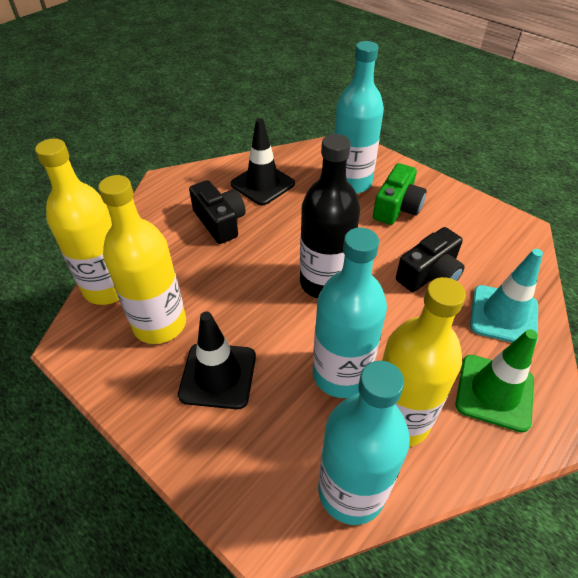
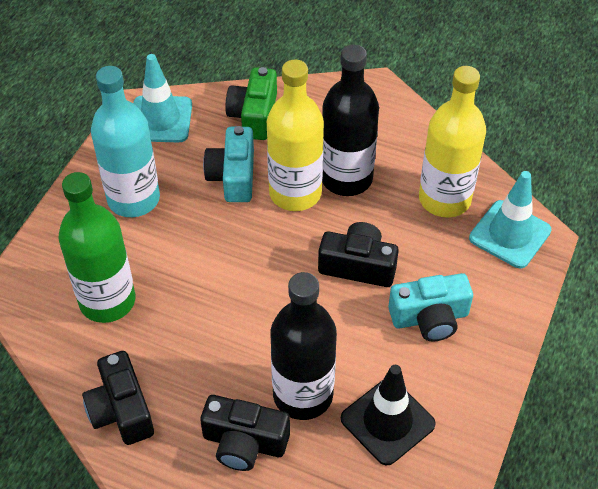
black bottle: [300,134,360,299] = 1 -> [270,272,337,420] [322,44,379,196] = 2
black camera: [189,180,246,244] [396,227,464,292] = 2 -> [82,351,154,445] [200,395,290,471] [318,222,399,287] = 3
black traffic cone: [178,312,256,409] [231,118,295,205] = 2 -> [341,365,436,466] = 1
green bottle: none = 0 -> [59,172,135,323] = 1
green traffic cone: [456,329,538,433] = 1 -> none = 0
turquoise bottle: [313,227,387,398] [318,361,410,525] [334,41,384,194] = 3 -> [91,66,160,217] = 1
turquoise camera: none = 0 -> [203,126,254,202] [388,273,473,341] = 2
turquoise traffic cone: [470,249,543,343] = 1 -> [133,54,192,142] [469,171,551,268] = 2
yellow bottle: [35,139,119,305] [98,175,186,344] [382,277,466,447] = 3 -> [267,59,324,211] [419,66,486,217] = 2

